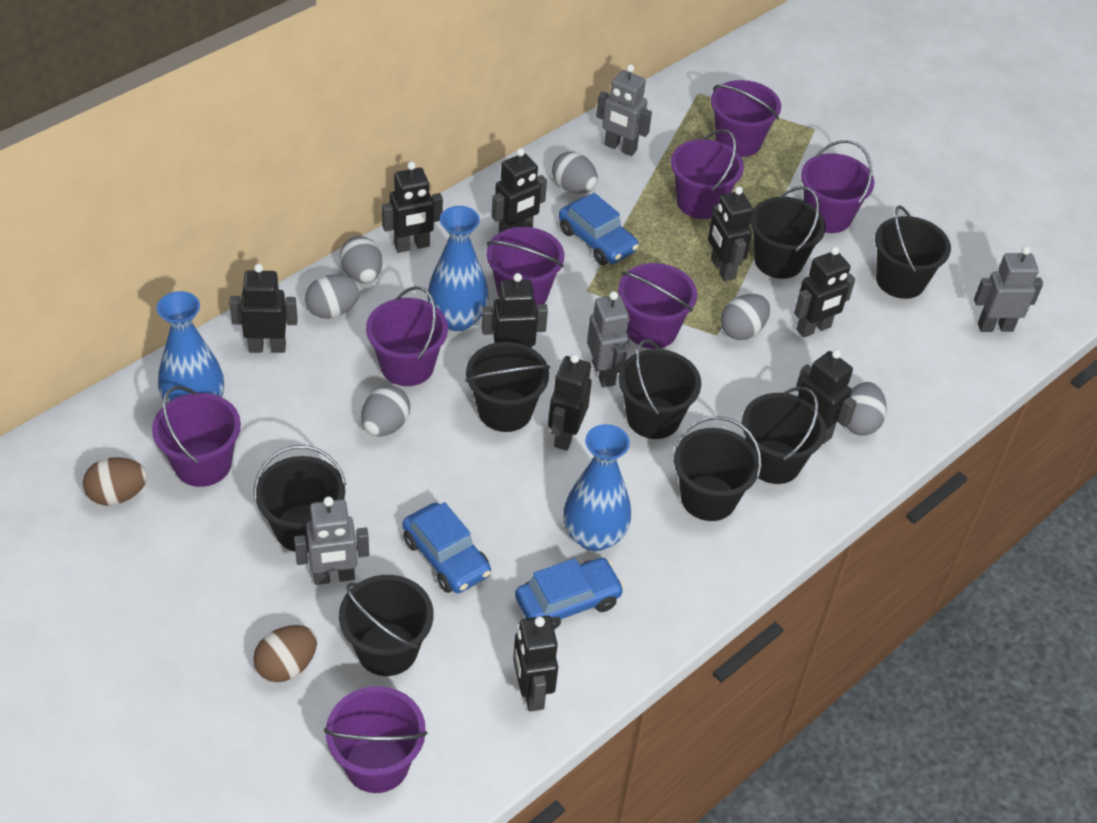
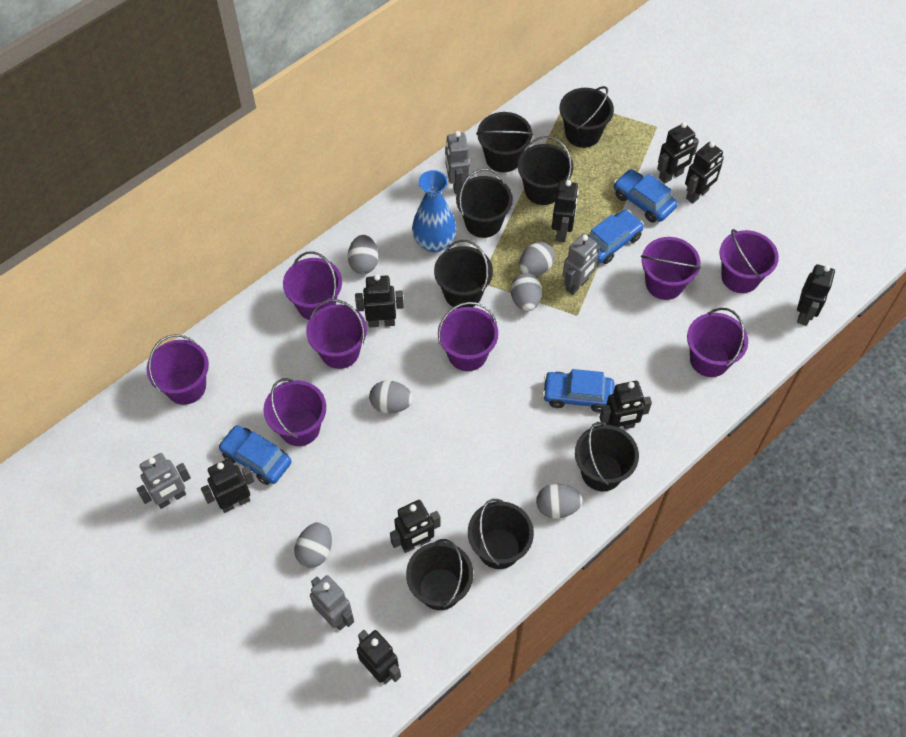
blue car: [402,502,491,593] [515,558,624,630] [559,193,639,265] = 3 -> [218,425,291,485] [542,369,615,412] [588,210,644,264] [614,169,678,223] = 4
blue vase: [157,291,224,404] [427,206,489,331] [563,424,631,551] = 3 -> [412,170,456,252] = 1
brown egg: [83,457,147,505] [253,625,317,682] = 2 -> none = 0

